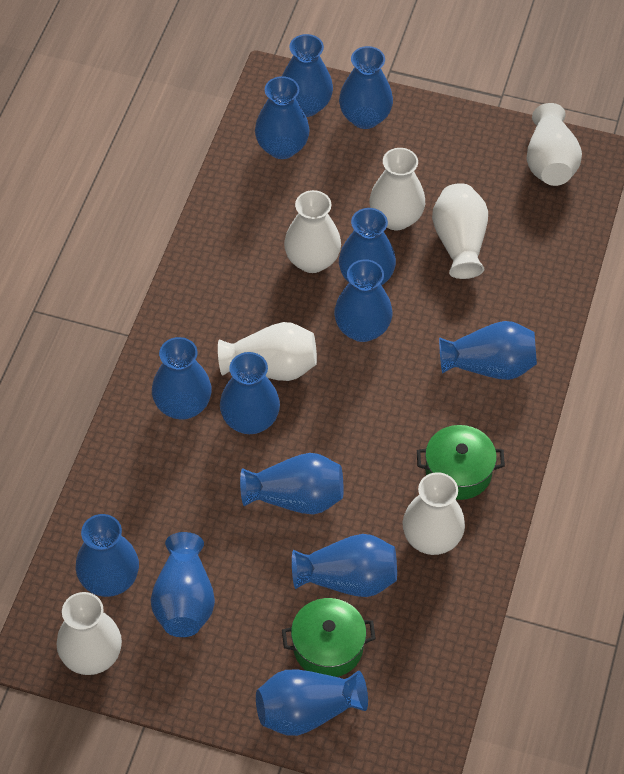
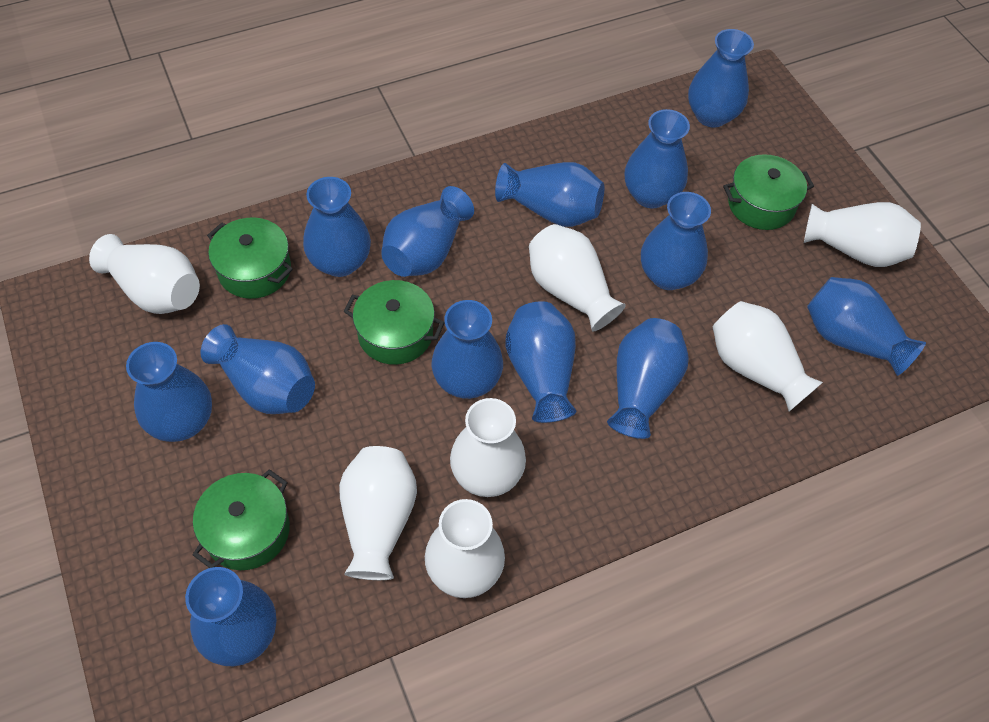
green pot: [282,598,376,677] [417,425,505,500] = 2 -> [193,469,290,570] [207,217,293,299] [344,280,445,365] [723,154,814,230] = 4

